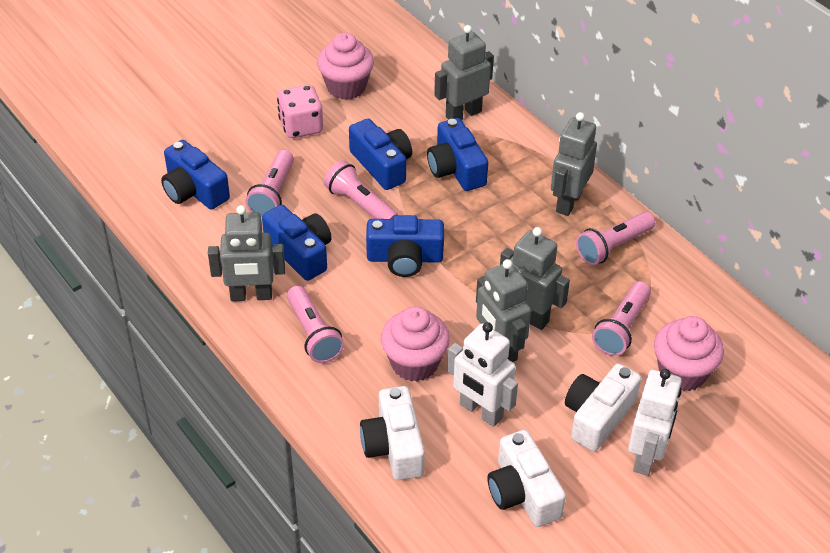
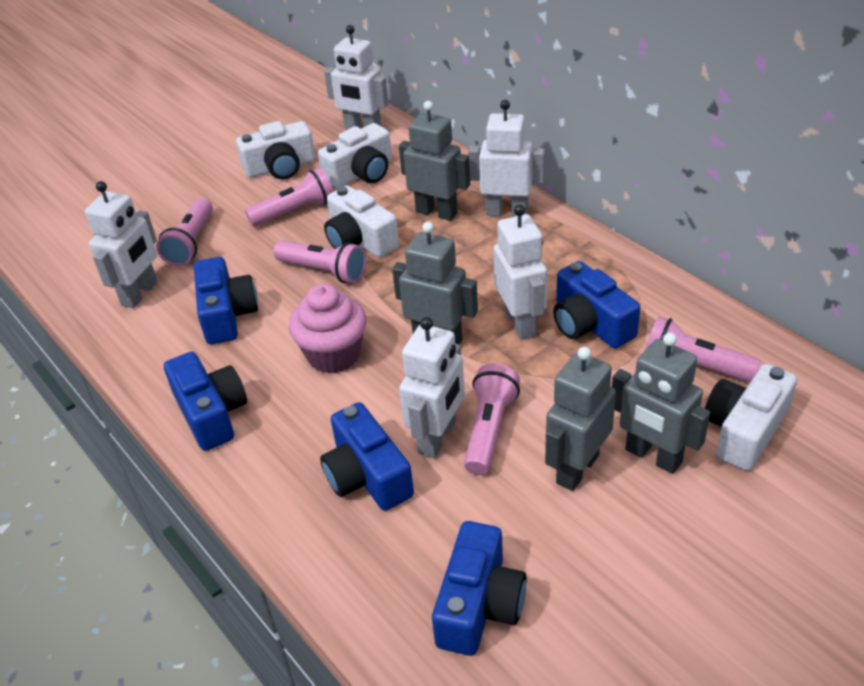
grey robot: [208,205,285,301] [434,25,494,120] [476,259,531,362] [500,227,570,330] [551,112,597,216] = 5 -> [392,222,478,345] [399,101,470,221] [545,347,616,491] [612,333,710,474] = 4
pink cupcake: [317,32,374,100] [381,306,450,382] [654,316,724,391] = 3 -> [289,284,367,374] = 1
pink dice: [277,85,323,138] = 1 -> none = 0
white camera: [360,386,425,480] [488,430,566,527] [565,363,641,451] = 3 -> [236,121,315,180] [318,123,392,189] [324,186,399,258] [705,364,797,471] = 4
white robot: [447,322,518,427] [628,369,682,476] = 2 -> [85,181,158,308] [324,25,389,130] [399,317,465,458] [468,100,545,217] [493,205,547,340] = 5

